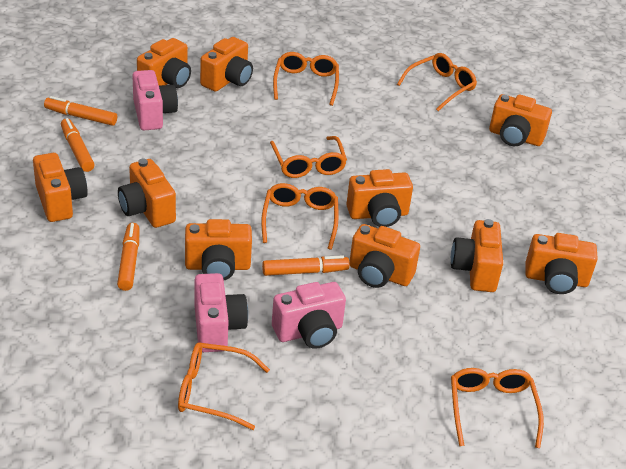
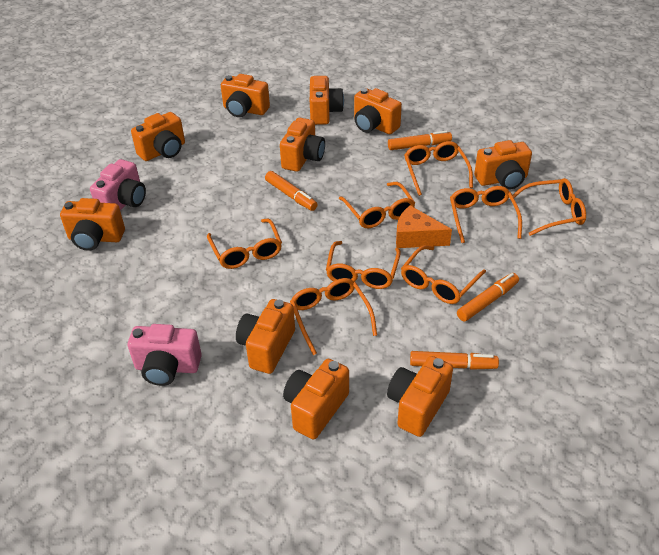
orange cheese: none = 0 -> [396,205,452,248] = 1
orange glasses: [178,343,270,430] [261,183,339,250] [270,136,347,178] [273,52,339,106] [397,53,477,111] [451,368,544,448] = 6 -> [207,219,282,269] [290,278,377,355] [326,241,401,289] [339,182,415,228] [401,245,486,304] [404,141,473,196] [450,186,522,243] [509,178,586,236] = 8
pink camera: [132,70,178,130] [194,273,248,352] [272,282,346,349] = 3 -> [90,159,146,210] [128,324,202,386] = 2

